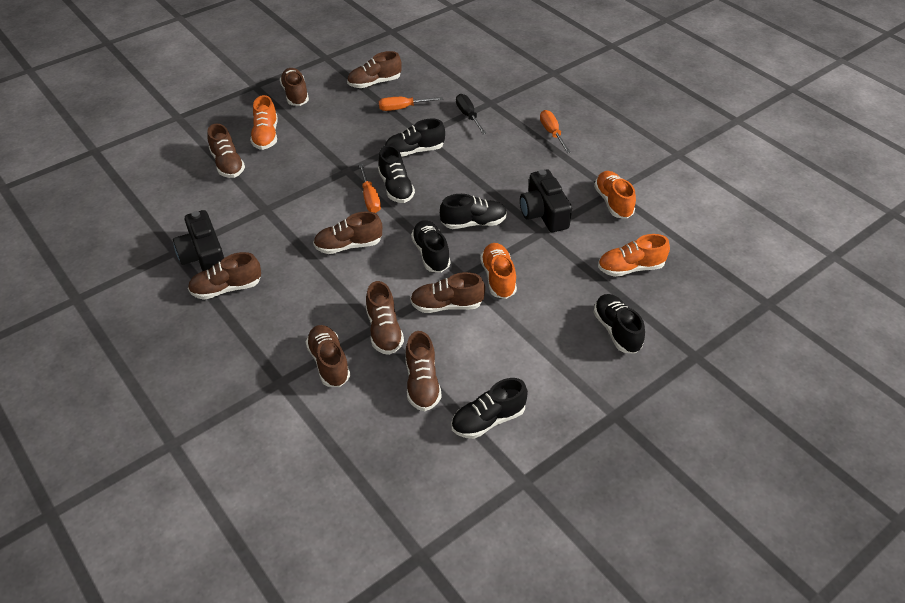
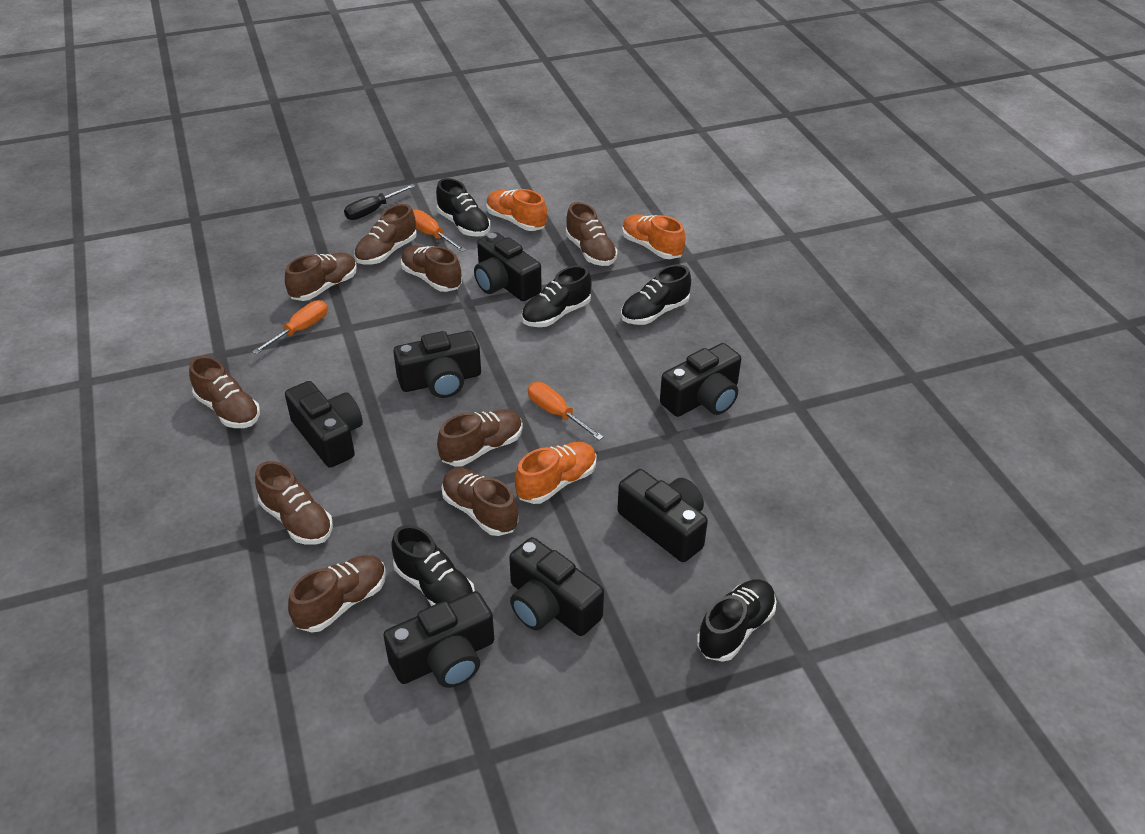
black camera: [173,210,224,271] [520,170,572,232] = 2 -> [285,381,363,468] [384,591,494,688] [393,331,481,398] [474,232,542,301] [509,537,604,636] [617,469,708,562] [660,343,741,417] = 7
black shoe: [378,145,415,203] [385,119,445,157] [411,220,451,273] [440,194,507,229] [451,378,528,439] [593,294,645,354] = 6 -> [391,525,475,606] [436,178,491,237] [521,265,591,327] [621,265,691,325] [697,580,776,662] = 5
orange shoe: [250,95,278,150] [480,243,517,299] [594,171,636,219] [598,234,670,277] = 4 -> [486,189,547,231] [515,442,597,504] [622,214,686,259] = 3

